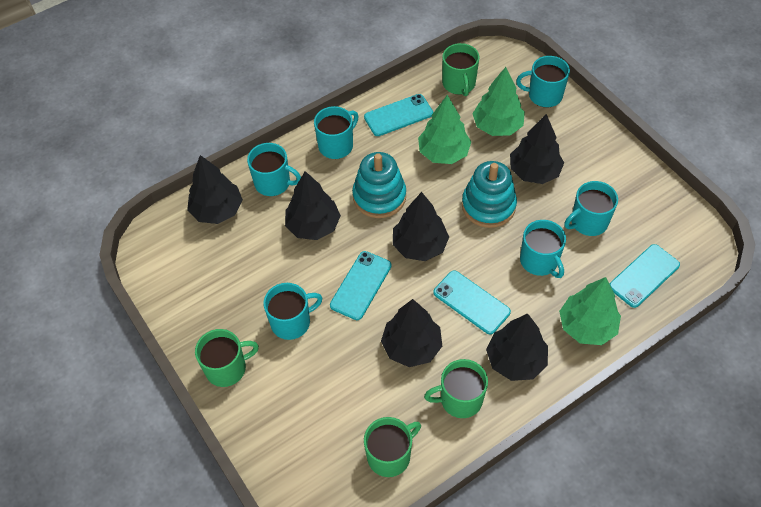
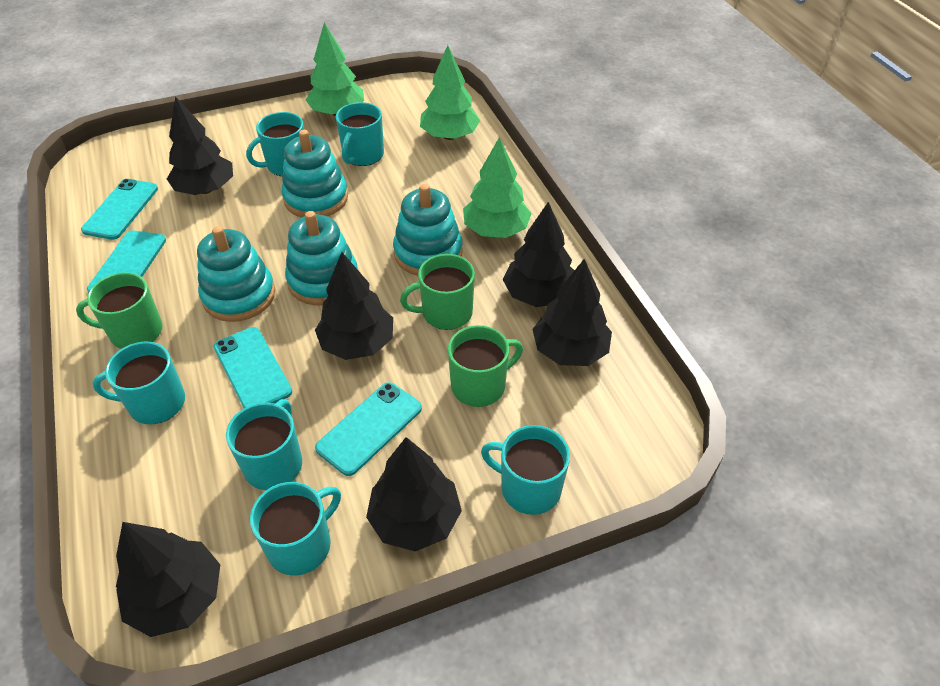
green mug: [195,329,259,387] [364,417,421,477] [424,359,488,418] [442,43,480,96] = 4 -> [76,272,163,349] [400,254,475,330] [448,325,523,407] = 3
turquoise stacking toy: [352,152,406,218] [462,161,517,228] = 2 -> [197,226,275,322] [281,130,348,218] [285,211,358,306] [393,184,463,276] = 4

